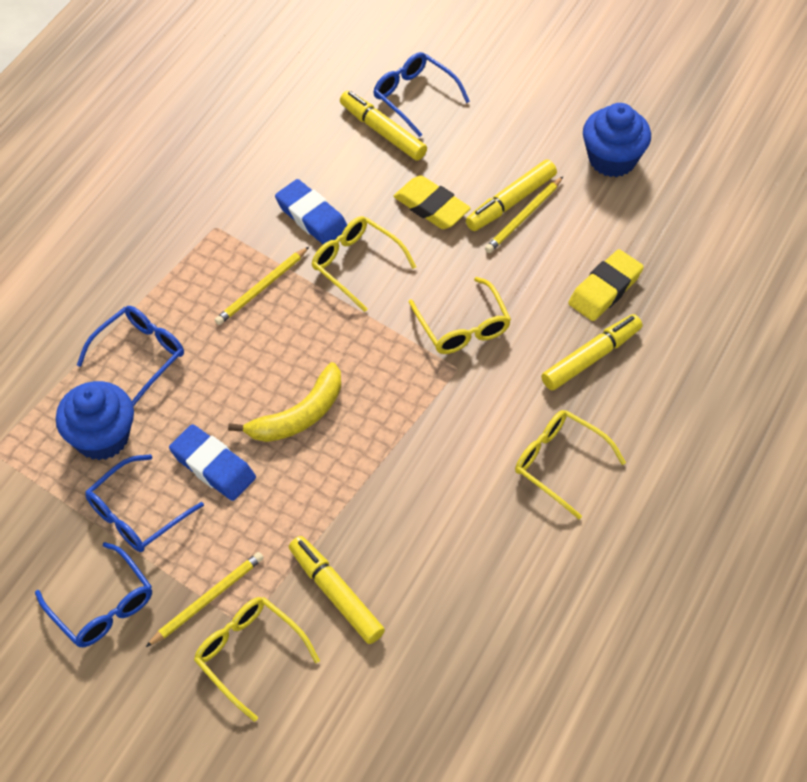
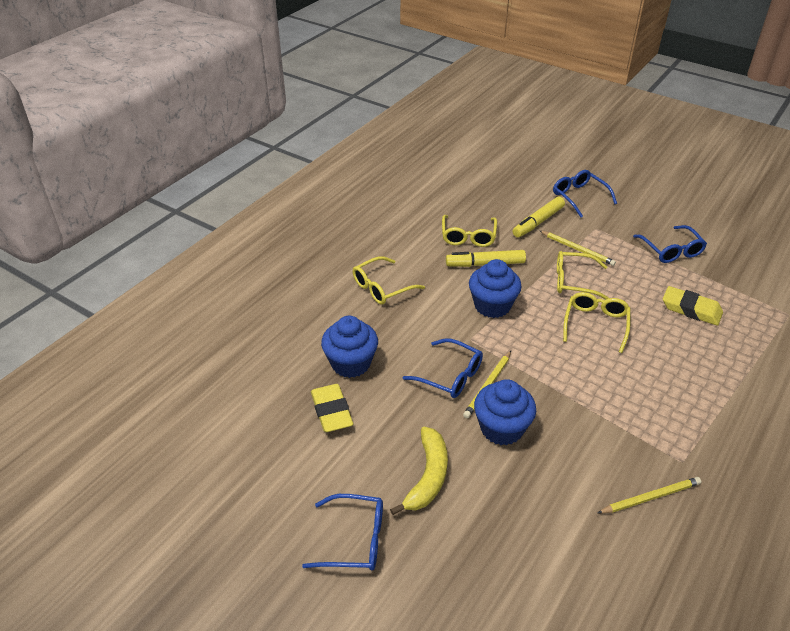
blue cupcake: [56,381,134,460] [583,103,651,177] = 2 -> [321,316,378,378] [469,259,522,318] [474,379,536,446] = 3
blue eraser: [169,424,256,501] [275,179,347,244] = 2 -> none = 0
yellow marker: [289,536,385,644] [340,91,427,161] [466,159,557,231] [541,314,642,390] = 4 -> [446,250,526,267] [512,197,565,238] = 2

